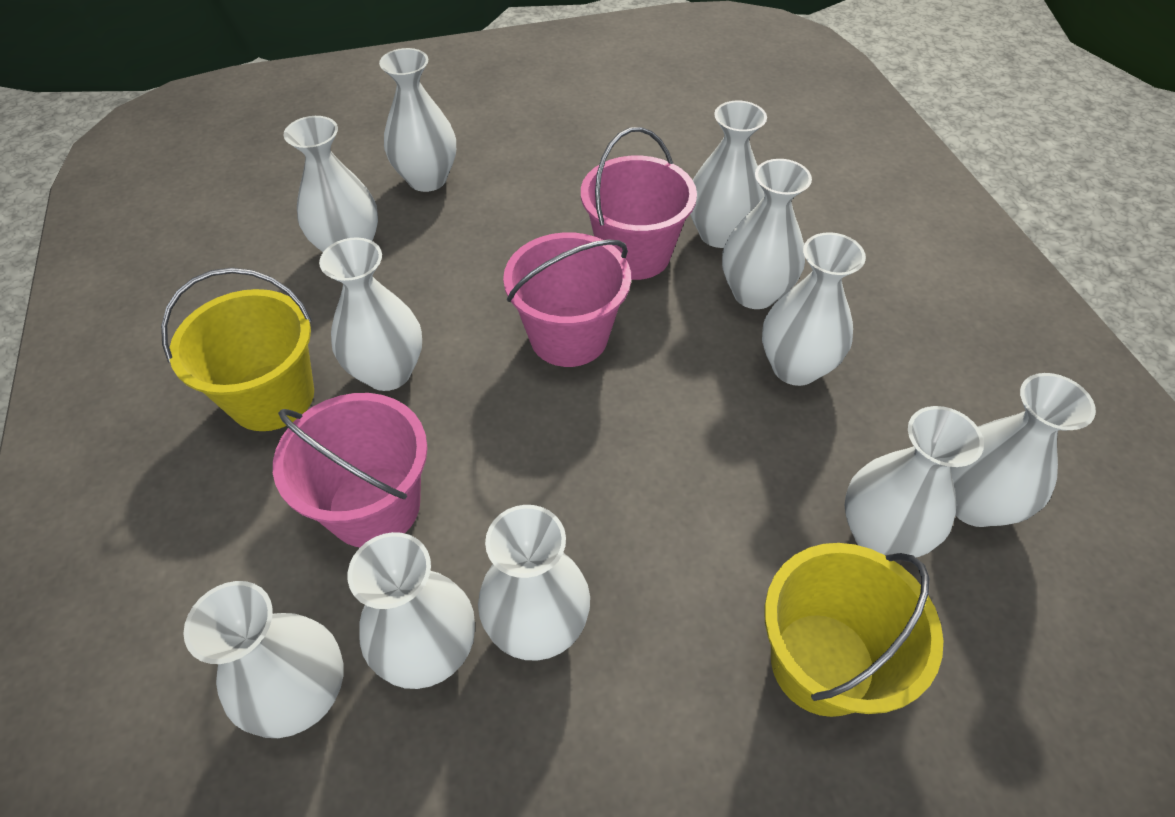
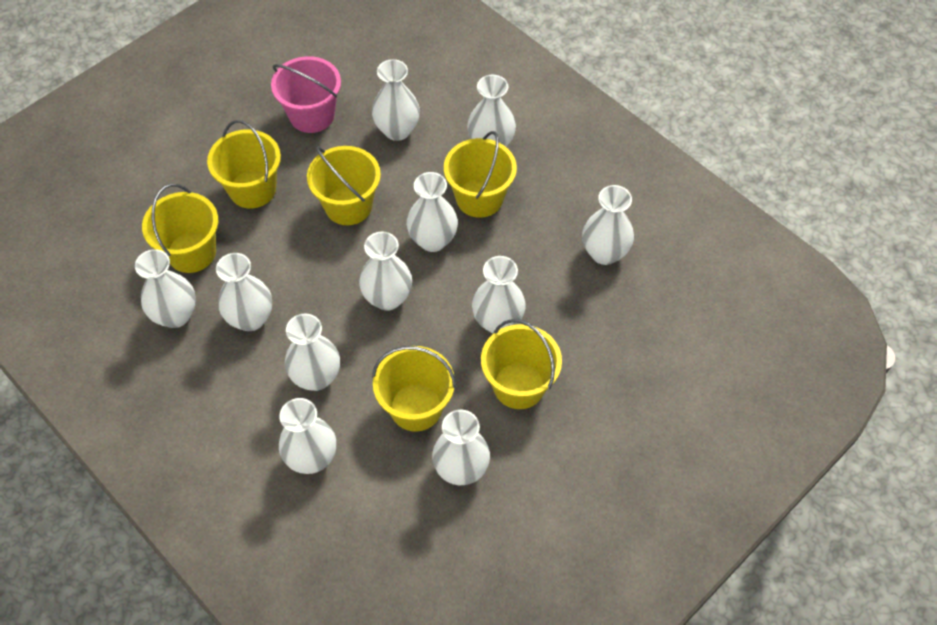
pink bucket: [273,393,428,547] [503,232,631,367] [581,127,697,280] = 3 -> [271,56,341,133] = 1
yellow bucket: [161,267,314,431] [764,543,943,717] = 2 -> [142,184,218,273] [207,120,281,209] [307,146,381,225] [372,346,456,432] [444,131,517,218] [481,319,562,409] = 6

